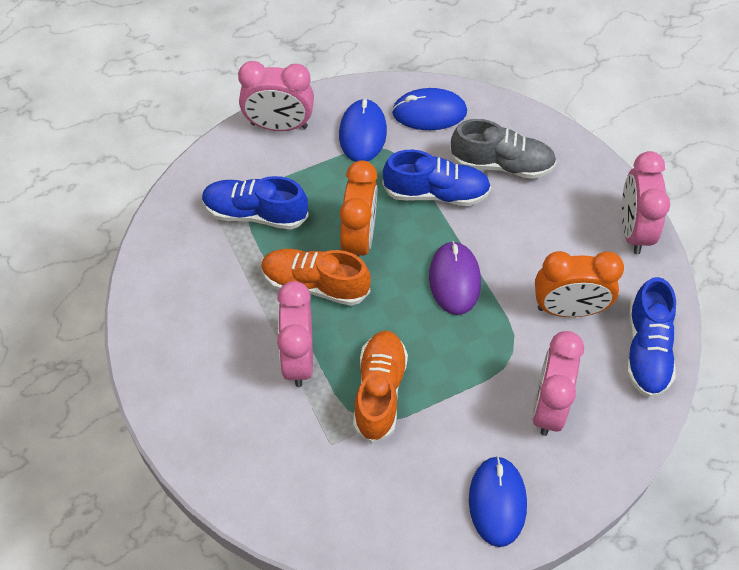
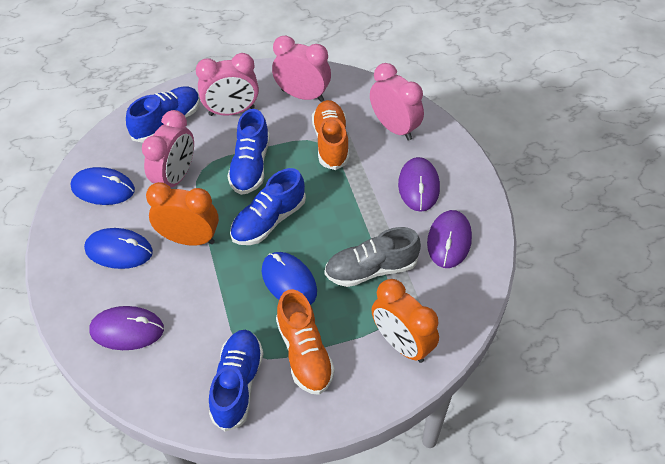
blue shoe: [202,176,309,230] [382,150,491,206] [627,277,676,398] = 3 -> [126,86,200,143] [209,330,263,432] [227,109,270,195] [230,168,306,245] = 4
purple mouse: [429,241,481,315] = 1 -> [89,306,164,350] [398,157,440,212] [427,210,472,268] = 3

